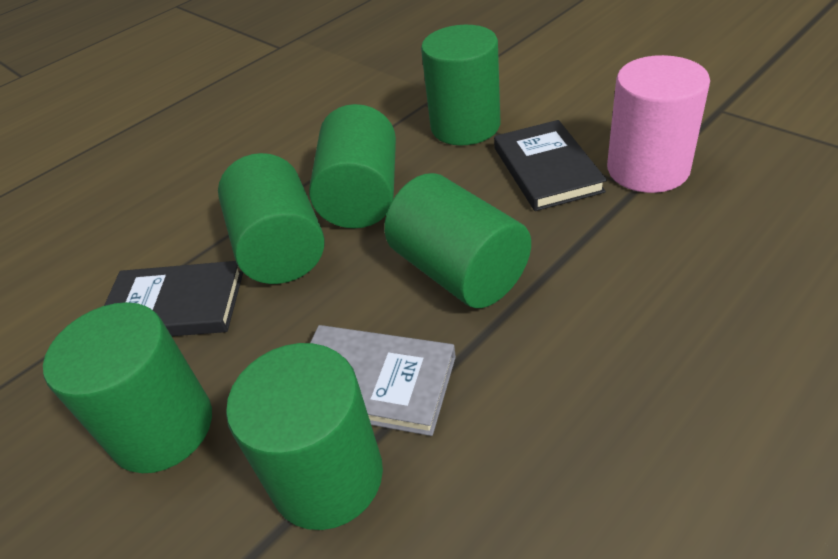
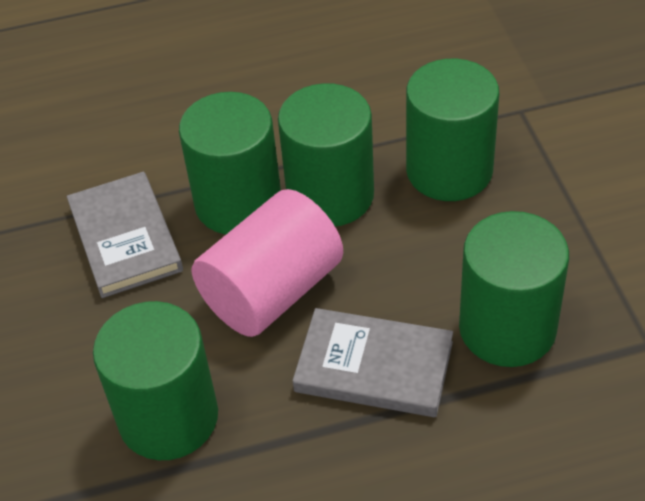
black book: [104,261,243,336] [494,120,607,211] = 2 -> none = 0
green cylinder: [43,302,212,473] [218,153,324,284] [226,343,383,530] [309,104,396,228] [384,173,531,308] [421,25,500,145] = 6 -> [93,301,218,460] [179,92,281,234] [278,83,374,227] [406,59,499,201] [459,211,569,367] = 5
grey book: [310,325,456,436] = 1 -> [67,172,183,298] [292,308,453,417] = 2

